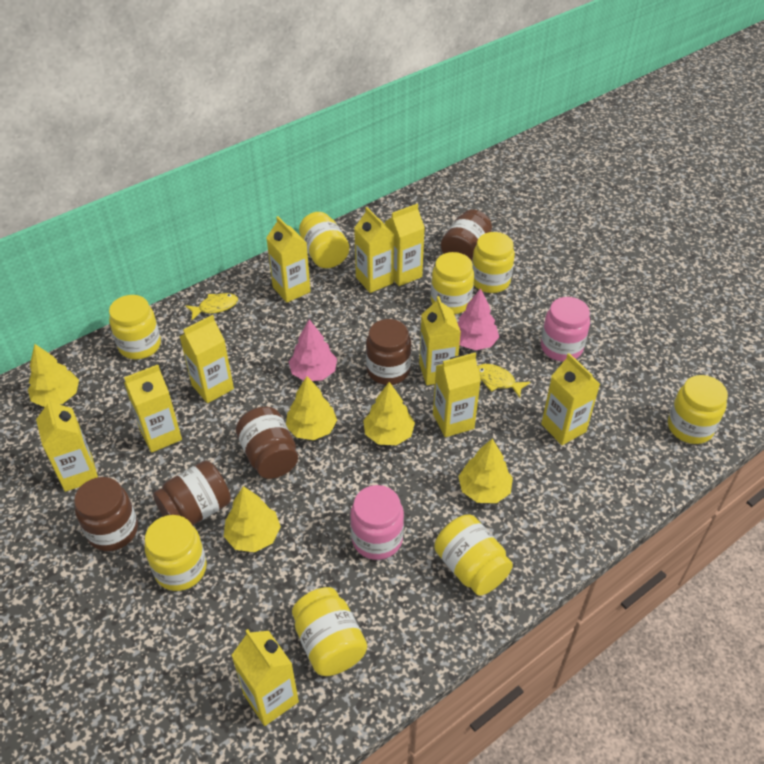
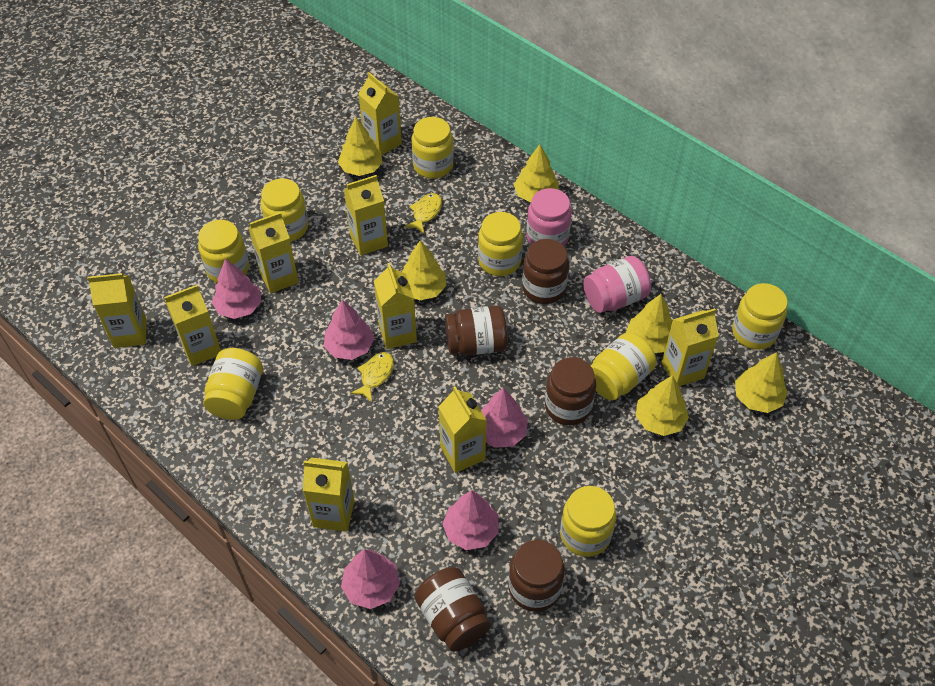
pink tree: [289,319,337,381] [457,288,499,350] = 2 -> [212,259,261,319] [324,300,374,360] [341,549,400,609] [442,490,499,550] [481,388,528,448] = 5
yellow carton: [36,398,98,492] [124,365,182,453] [179,315,234,403] [231,629,299,726] [266,216,311,303] [354,207,394,293] [385,204,425,286] [419,296,461,385] [433,353,481,437] [541,353,600,445] = 10 -> [87,273,147,348] [164,285,221,366] [248,212,299,293] [303,457,355,532] [344,175,388,255] [359,72,402,155] [374,263,417,349] [438,386,487,473] [662,308,719,386] = 9
yellow tree: [28,344,79,407] [224,486,281,552] [286,376,337,440] [363,382,415,445] [458,439,513,503] = 5 -> [338,117,383,176] [402,240,446,300] [514,144,559,203] [626,294,672,353] [635,375,689,436] [735,352,788,413] = 6

